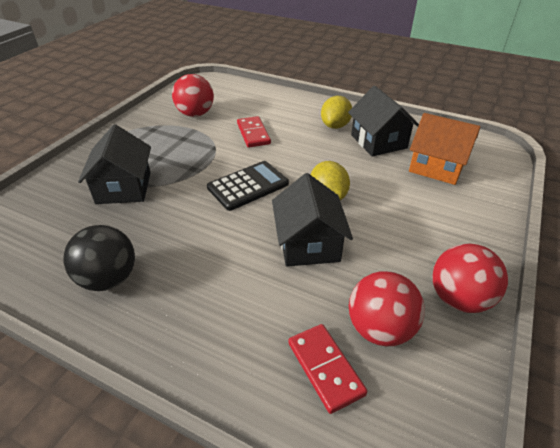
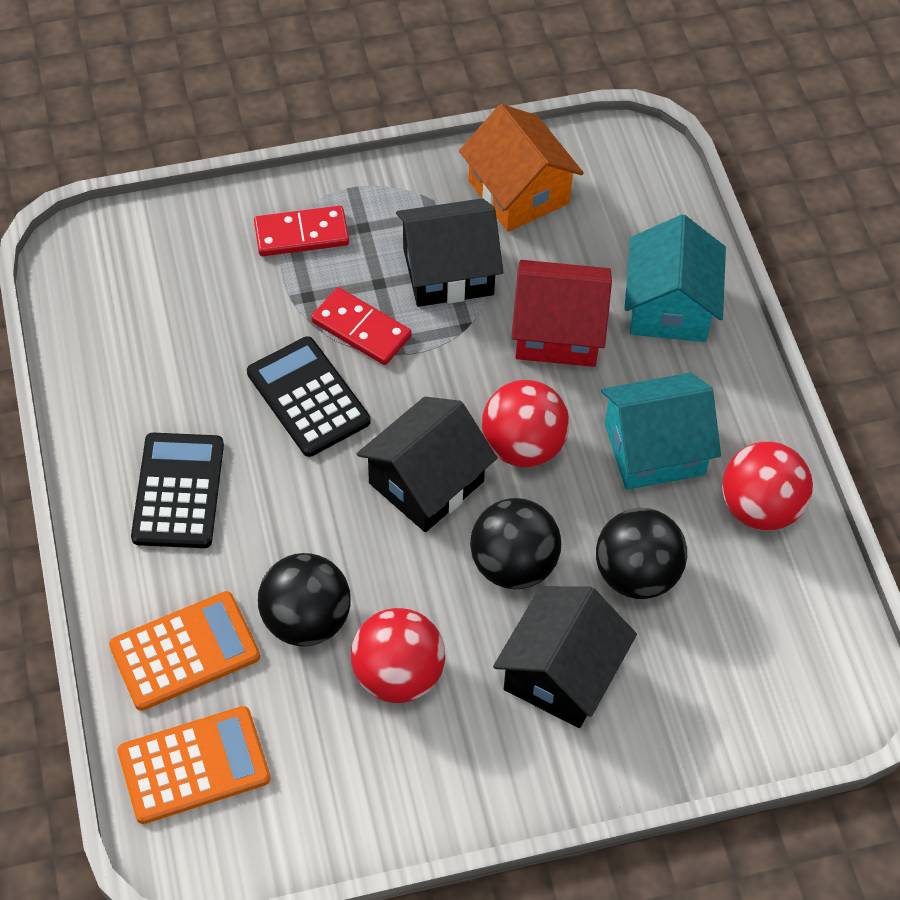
black ball: [63,225,135,291] = 1 -> [258,553,351,646] [470,498,561,589] [596,508,687,599] = 3
black calculator: [207,161,289,211] = 1 -> [131,433,224,548] [247,336,371,457] = 2
orange calculator: none = 0 -> [109,591,260,711] [118,706,271,824] = 2
red house: none = 0 -> [511,260,612,367] = 1
turquoise house: none = 0 -> [601,372,721,490] [625,215,726,342] = 2
yellow lemon: [311,161,350,200] [321,96,352,129] = 2 -> none = 0

